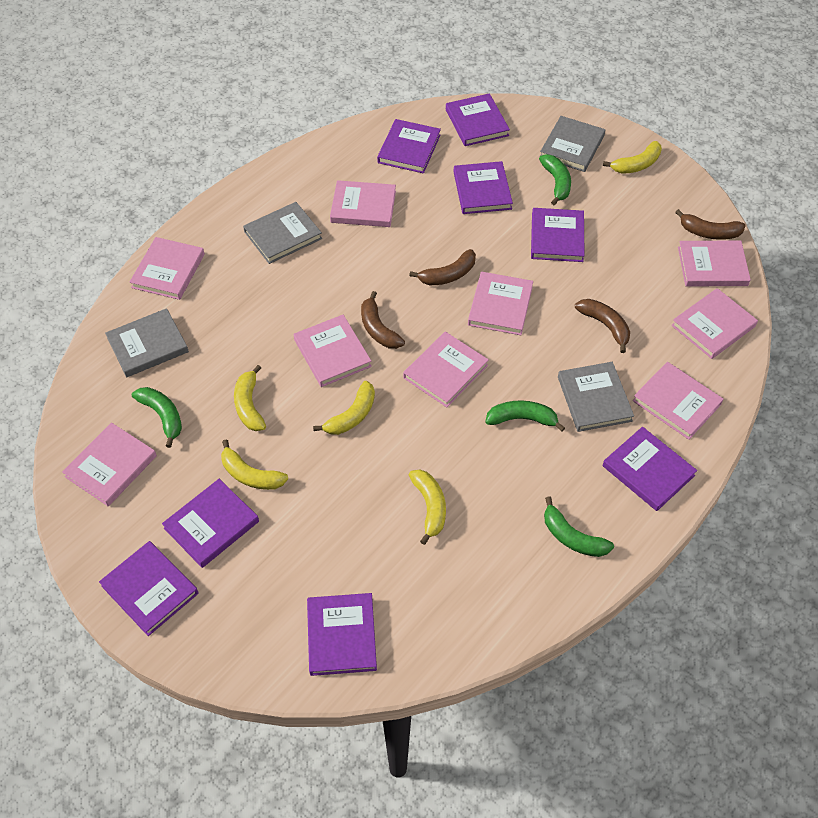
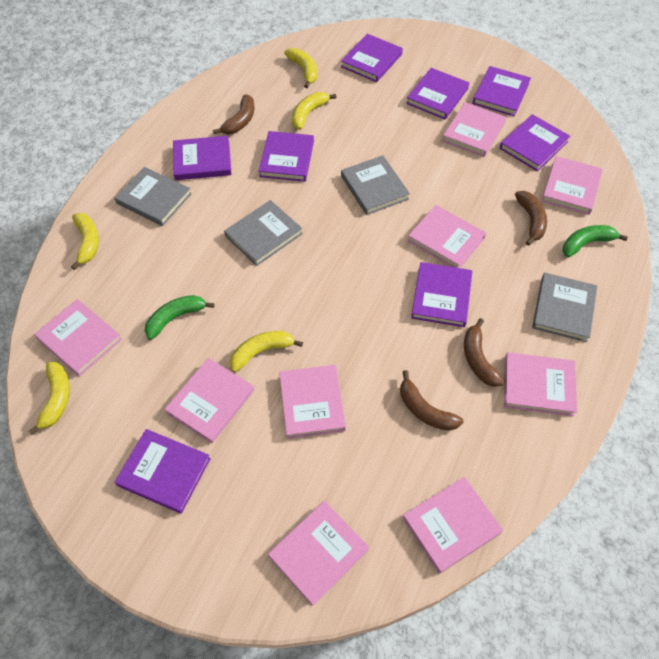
green banana: [132,387,182,448] [485,400,565,431] [539,154,571,205] [544,496,614,557] = 4 -> [145,295,215,340] [563,225,628,258] = 2

